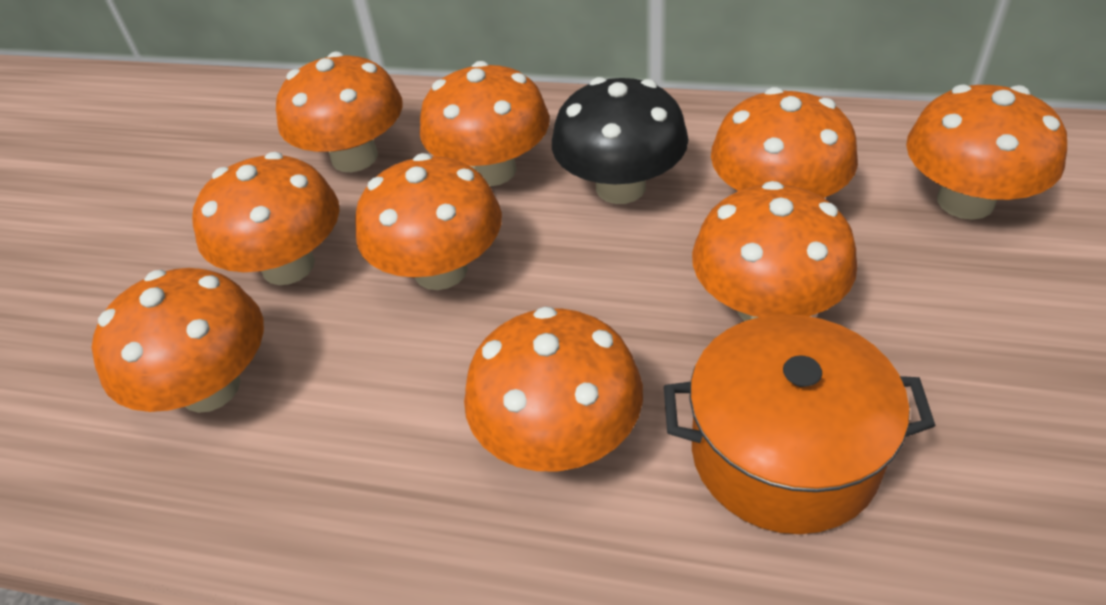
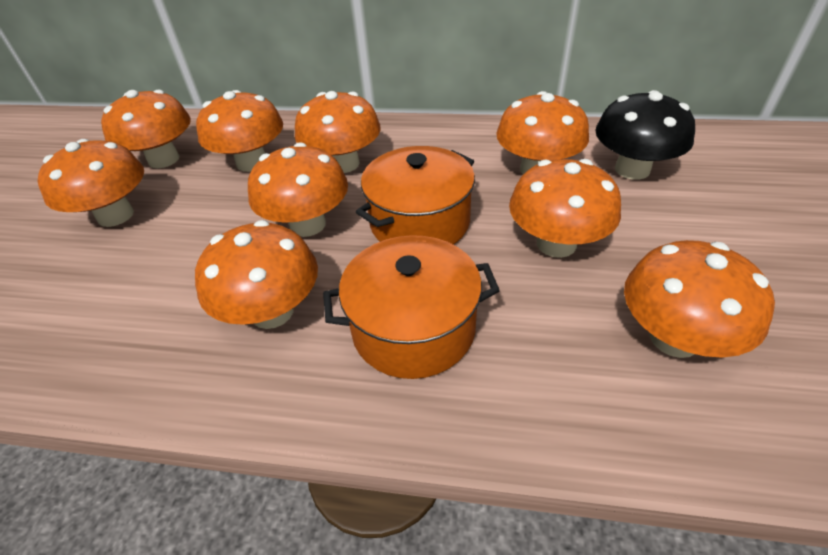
orange pot: [664,314,936,534] = 1 -> [323,235,500,379] [356,146,475,245] = 2

